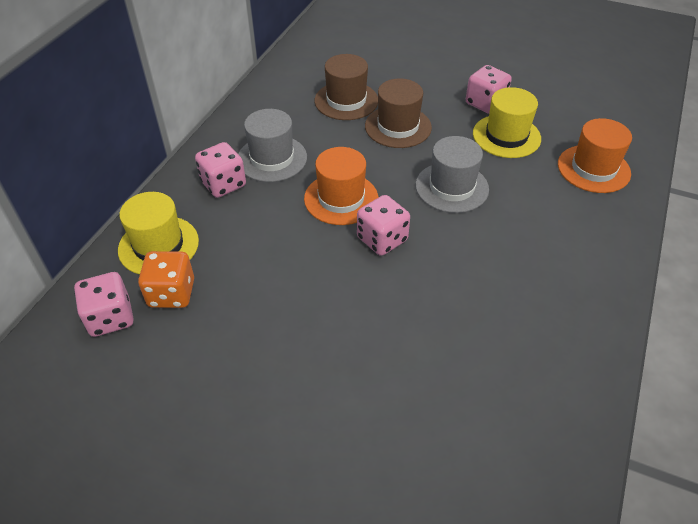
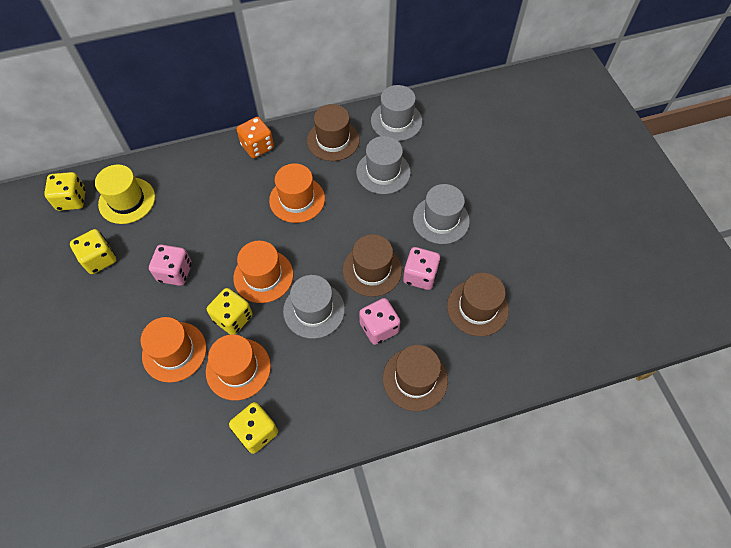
brown hat: [315,54,378,120] [365,78,432,148] = 2 -> [307,104,360,161] [343,234,402,297] [383,345,448,411] [447,273,509,336] = 4
grey hat: [238,109,307,182] [415,136,489,213] = 2 -> [283,275,345,339] [356,136,411,194] [371,85,422,141] [413,184,470,244] = 4
orange hat: [304,147,378,225] [558,118,632,193] = 2 -> [140,317,206,383] [206,334,271,400] [233,241,293,303] [269,163,325,223] = 4
pink dice: [74,272,134,337] [195,142,246,198] [357,195,410,256] [466,65,512,114] = 4 -> [149,244,192,286] [359,298,400,345] [403,247,440,290] = 3
yellow dice: none = 0 -> [44,172,86,211] [70,229,116,274] [207,288,253,334] [229,402,278,454] = 4
yellow hat: [118,192,199,275] [473,87,541,158] = 2 -> [95,165,155,224] = 1

